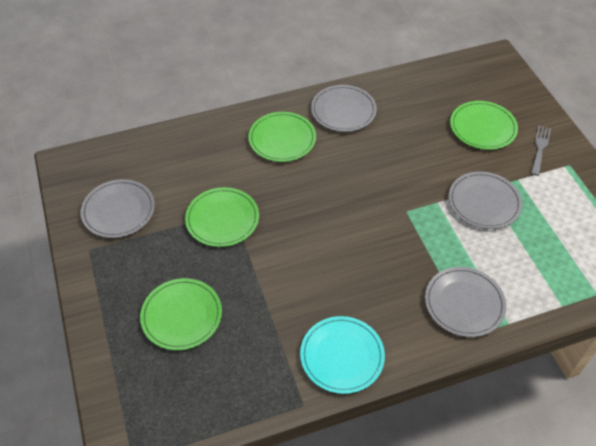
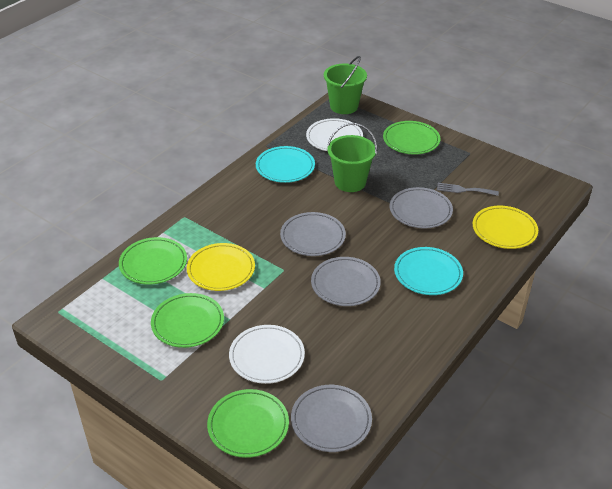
green bucket: none = 0 -> [324,56,367,114] [327,123,377,192] = 2
turquoise plate: [300,316,385,394] = 1 -> [256,146,315,183] [394,247,463,295] = 2
white plate: none = 0 -> [229,325,305,384] [306,118,363,151] = 2
yellow plate: none = 0 -> [187,243,255,291] [473,206,538,249] = 2

